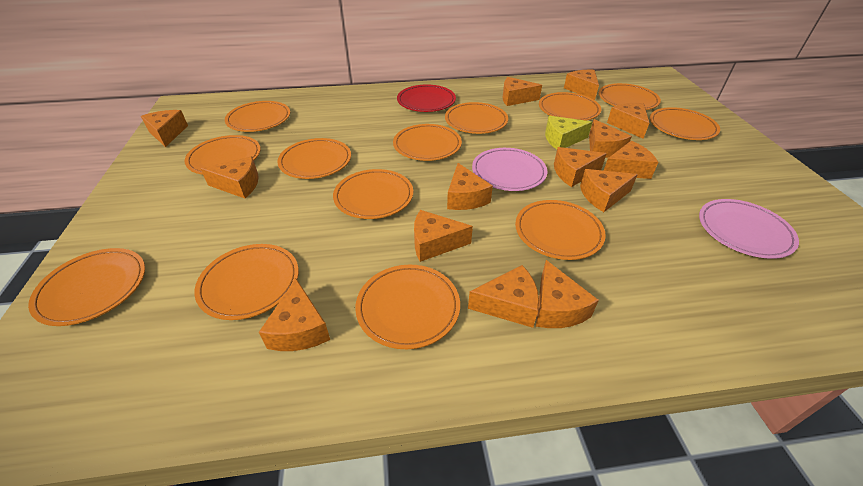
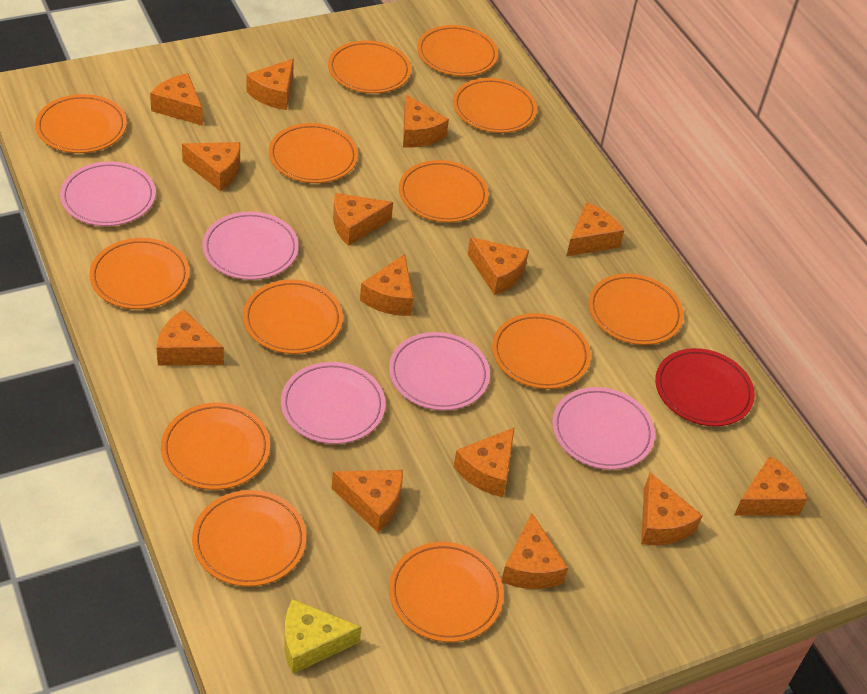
pink plate: [472,148,547,191] [699,199,799,259] = 2 -> [60,161,156,226] [202,212,299,280] [281,362,385,444] [389,332,490,410] [552,387,655,470] = 5

